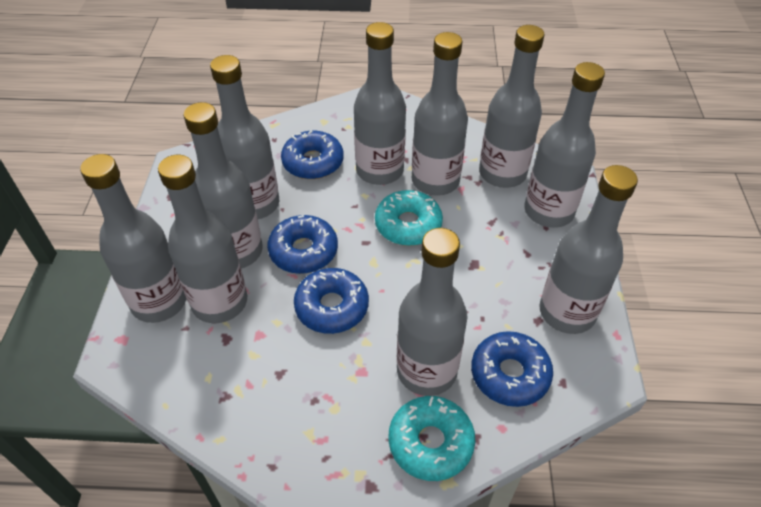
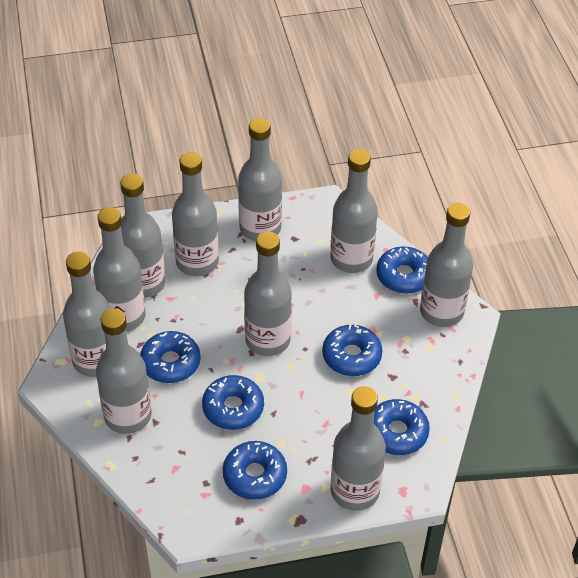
blue donut: [267,215,338,274] [281,130,344,179] [294,268,369,334] [471,331,553,407] = 4 -> [140,331,201,383] [202,375,264,430] [223,441,287,500] [322,324,382,376] [374,399,430,455] [376,246,428,294] = 6
turquoise donut: [375,190,443,246] [389,396,475,481] = 2 -> none = 0

